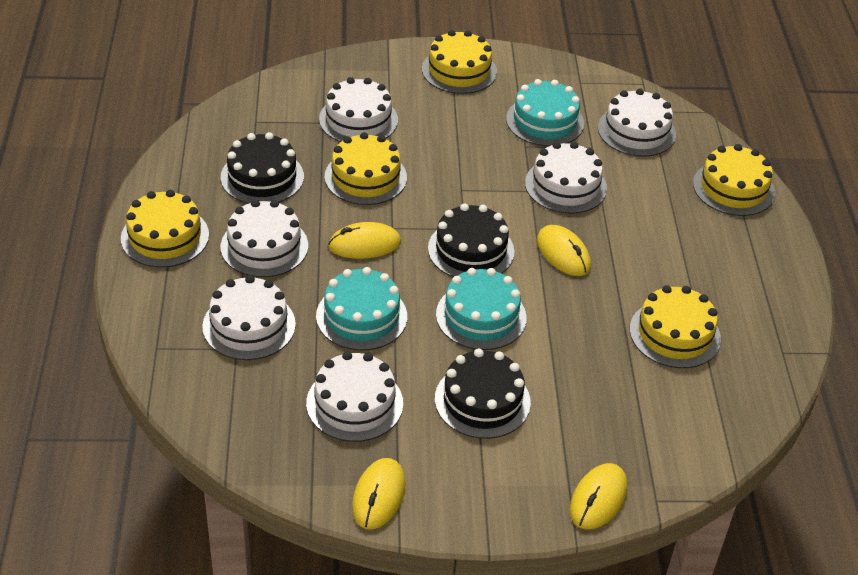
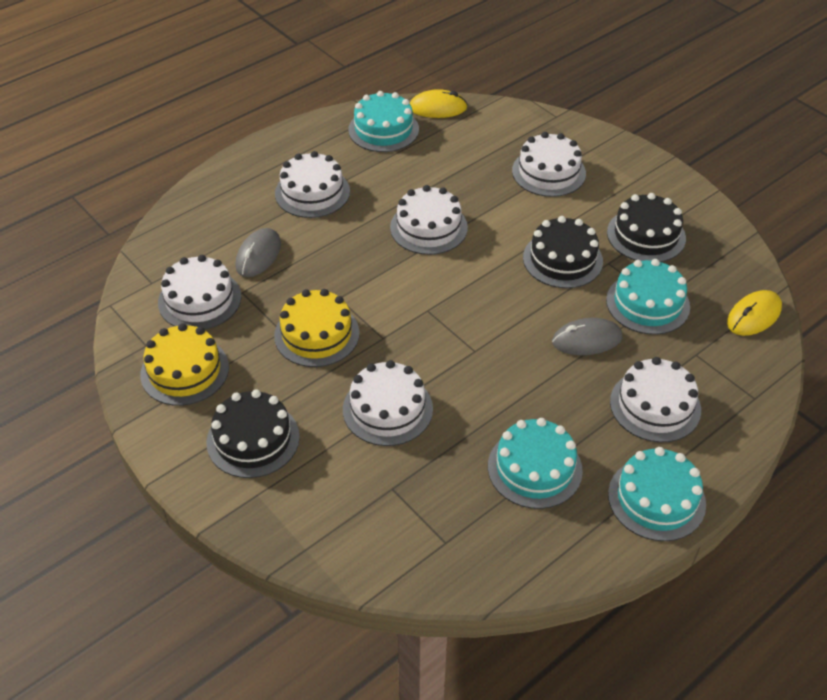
grey mouse: none = 0 -> [235,228,281,277] [552,318,622,355] = 2
turquoise cake: [316,267,407,350] [436,268,527,350] [506,79,584,146] = 3 -> [348,91,419,152] [488,418,583,509] [606,259,690,335] [608,447,706,541] = 4
yellow cake: [121,190,209,268] [325,132,407,205] [422,30,497,94] [630,285,721,368] [693,144,775,216] = 5 -> [140,323,229,406] [274,289,360,367] = 2
yellow mouse: [328,222,401,259] [352,458,406,530] [537,225,591,276] [570,463,627,530] = 4 -> [410,89,468,118] [727,290,782,336] = 2

